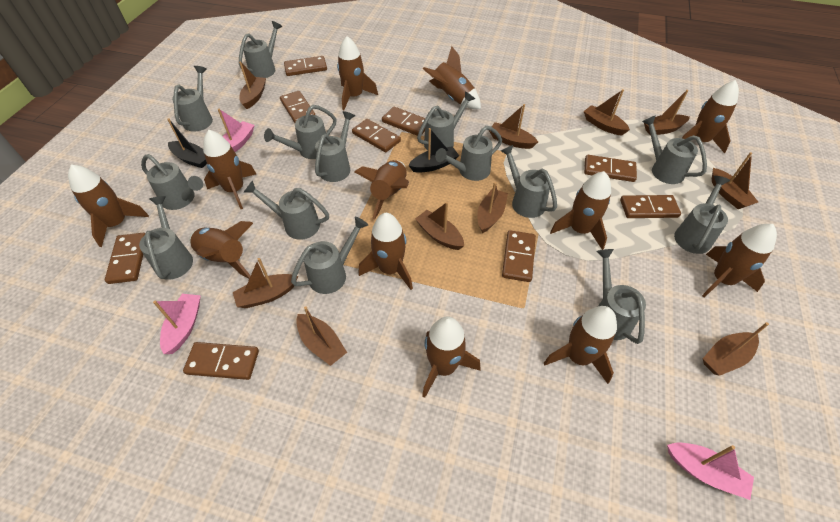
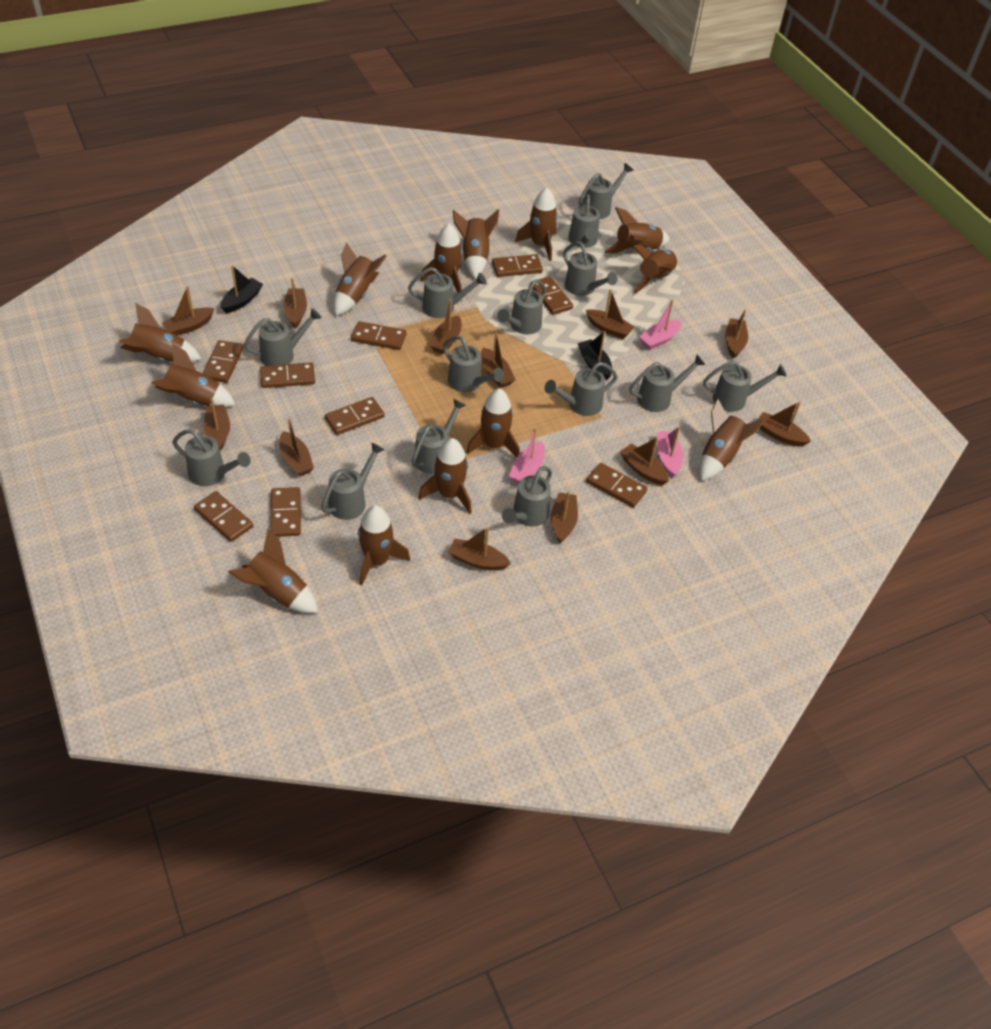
brown boat: [233,258,298,308] [239,61,266,109] [296,306,347,366] [415,202,464,250] [477,182,508,233] [489,104,538,149] [584,89,630,135] [644,90,690,136] [703,322,769,376] [712,152,758,209] = 10 -> [162,286,215,336] [204,399,230,451] [280,418,314,476] [283,278,307,328] [430,299,461,354] [448,527,511,570] [481,332,516,388] [551,491,578,543] [586,289,635,339] [620,437,669,485] [725,310,748,359] [757,402,811,447] = 12
brown rocket: [68,164,149,247] [189,221,253,279] [203,130,256,209] [337,36,378,110] [354,160,409,220] [358,213,413,290] [422,316,481,398] [423,46,481,109] [544,306,617,384] [550,171,611,250] [682,80,739,153] [702,224,777,298] = 12 -> [119,303,201,362] [151,343,236,407] [228,529,318,613] [334,242,387,315] [358,505,410,586] [418,438,472,514] [420,224,463,293] [453,209,499,279] [466,388,520,458] [515,188,558,261] [605,207,670,253] [632,245,678,293] [699,399,765,481] = 13

